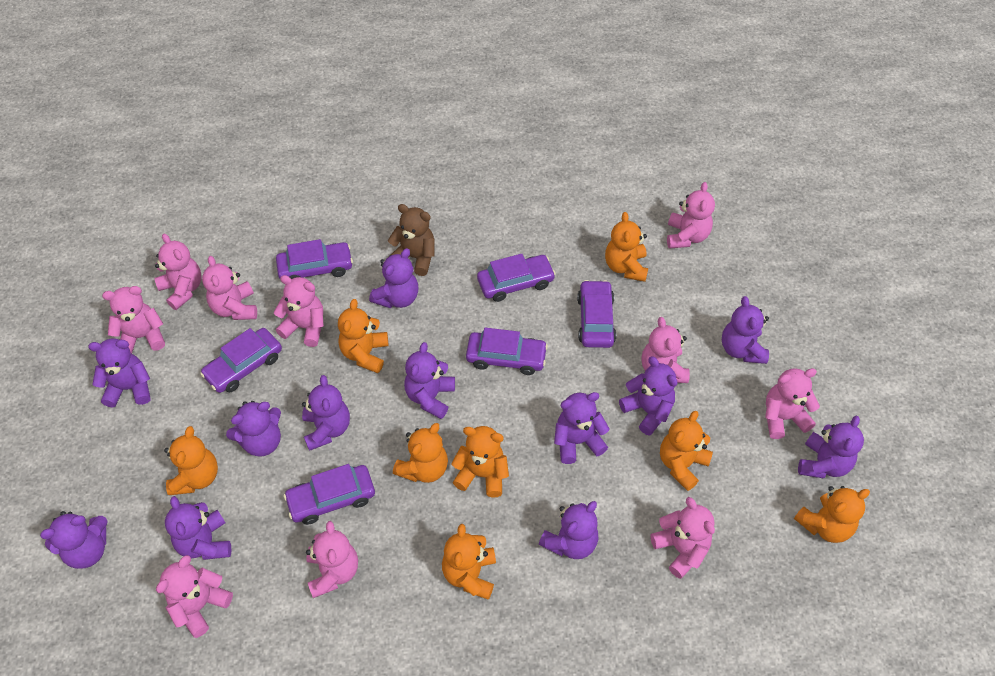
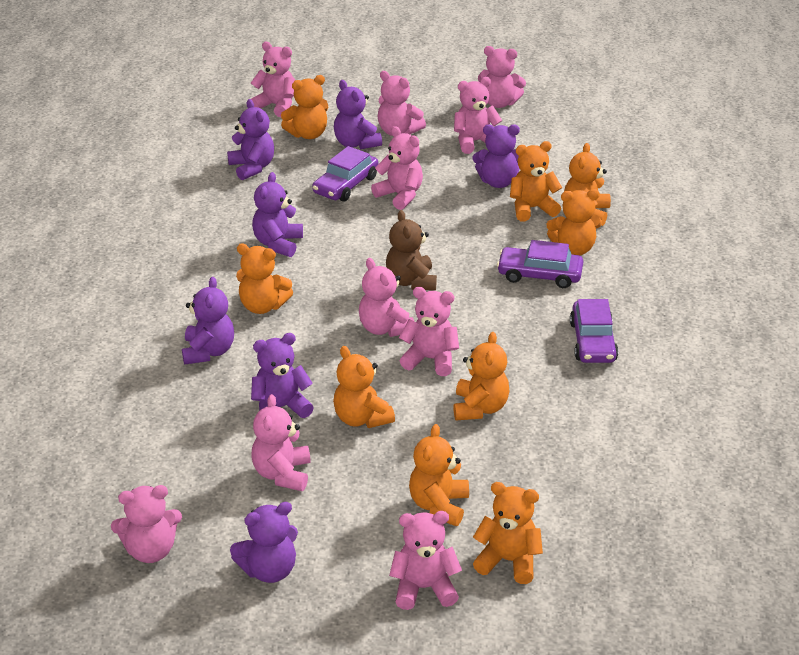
orange teddy bear: [164,426,218,495] [338,299,388,373] [393,423,448,483] [442,524,496,600] [451,426,509,497] [605,212,648,282] [660,411,713,491] [794,486,870,543] = 8 -> [236,244,293,314] [281,75,328,139] [333,346,395,428] [409,424,469,526] [453,332,509,420] [473,482,543,584] [510,141,562,222] [547,189,602,256] [564,143,611,226] = 9
purple car: [200,328,282,393] [276,239,353,279] [284,464,375,525] [466,328,548,375] [477,254,556,302] [577,280,616,348] = 6 -> [312,146,378,201] [497,240,583,288] [570,299,618,363] = 3
purple teddy bear: [40,511,108,569] [88,338,150,407] [165,496,231,560] [226,401,281,457] [302,375,350,451] [369,248,418,308] [404,342,455,419] [539,501,598,559] [554,392,610,464] [619,356,677,436] [722,296,769,364] [798,416,864,478] = 12 -> [182,277,234,364] [227,99,274,180] [230,502,298,583] [251,333,314,418] [252,172,303,257] [334,80,382,149] [473,125,520,188] = 7

